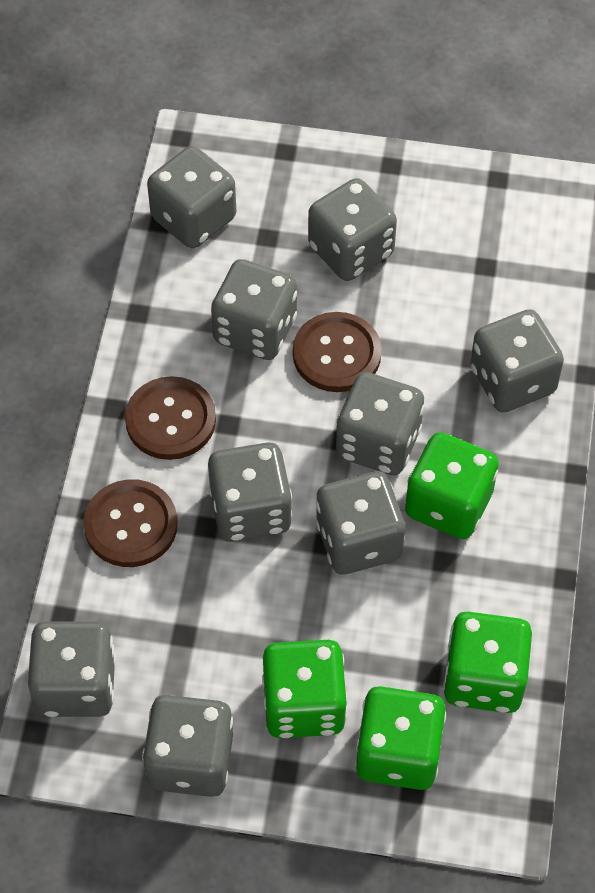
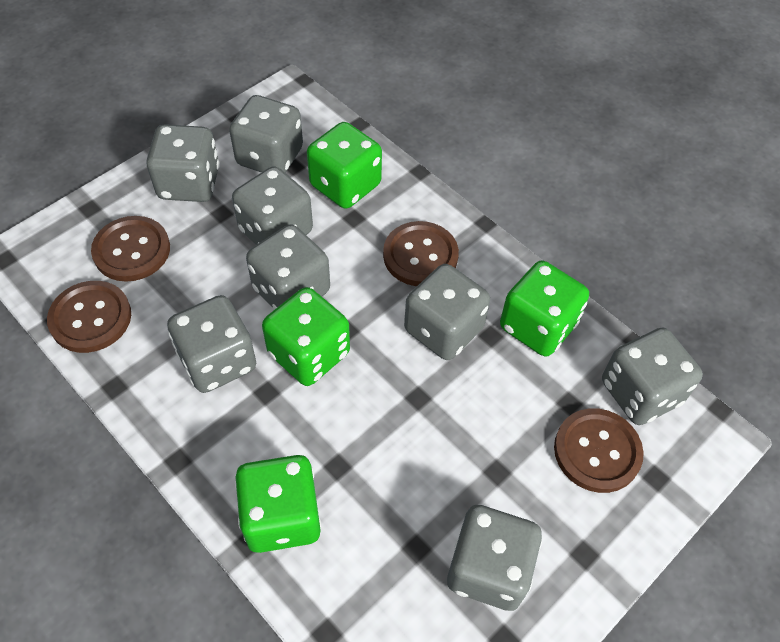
brown button: [83,479,178,567] [125,376,216,460] [293,312,382,392] = 3 -> [47,281,131,353] [91,216,170,282] [383,221,459,286] [554,408,644,493] = 4
grey dice: [28,621,116,717] [142,695,233,797] [147,146,236,248] [208,442,292,542] [211,259,297,360] [308,178,397,281] [316,471,405,575] [336,372,424,475] [470,309,564,413] = 9 -> [146,124,220,202] [167,295,256,393] [229,95,303,173] [232,166,313,245] [246,224,330,310] [404,264,490,360] [447,505,542,611] [602,328,703,425] = 8

